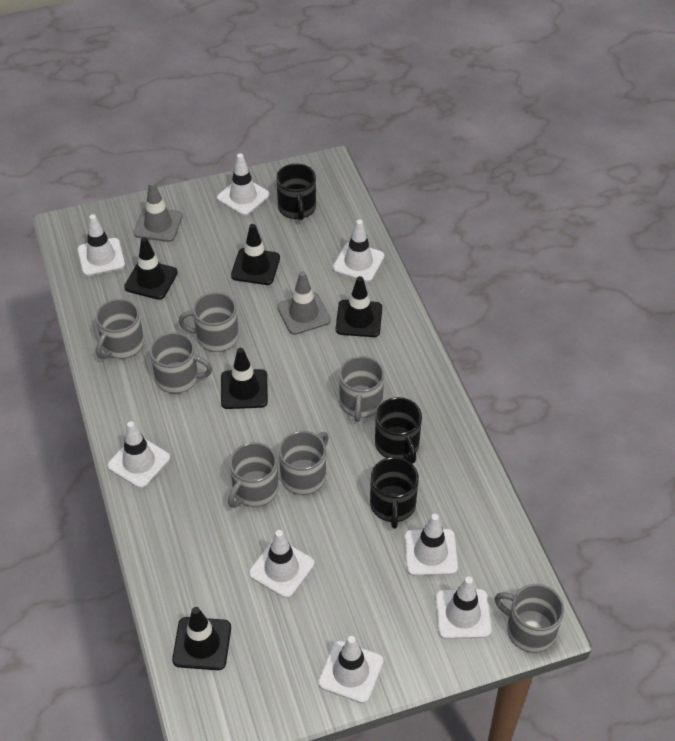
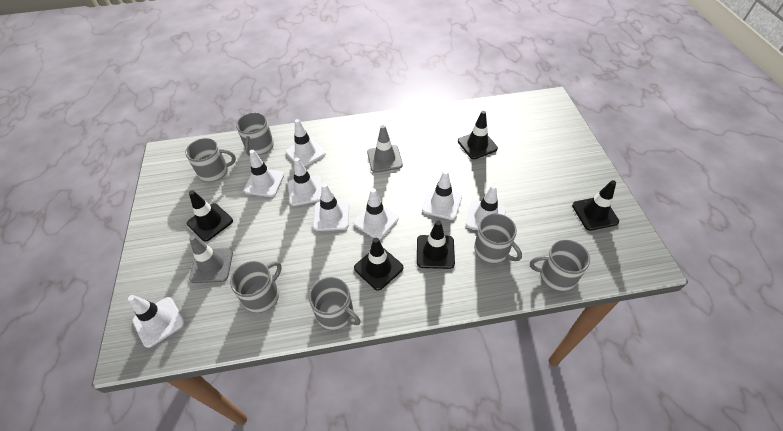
black mug: [276,163,316,220] [370,457,419,529] [375,397,422,464] = 3 -> none = 0
grey mug: [96,299,144,359] [150,332,212,394] [179,292,239,352] [228,442,279,507] [279,431,329,495] [339,356,384,422] [495,584,564,653] = 7 -> [185,138,236,182] [230,261,282,313] [236,113,274,156] [309,277,361,330] [474,214,522,263] [530,240,590,291] = 6

